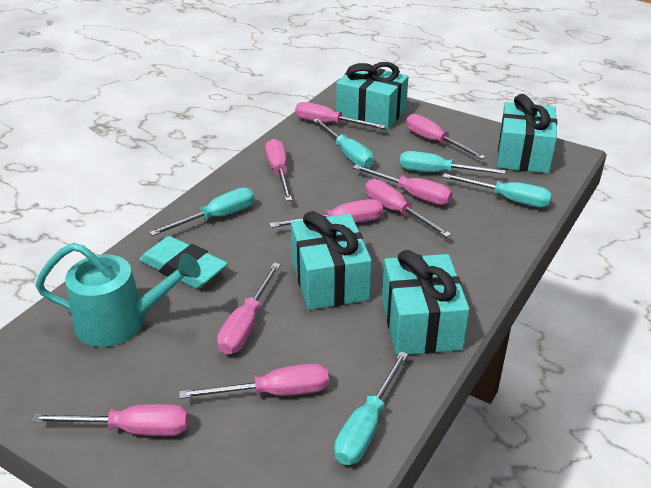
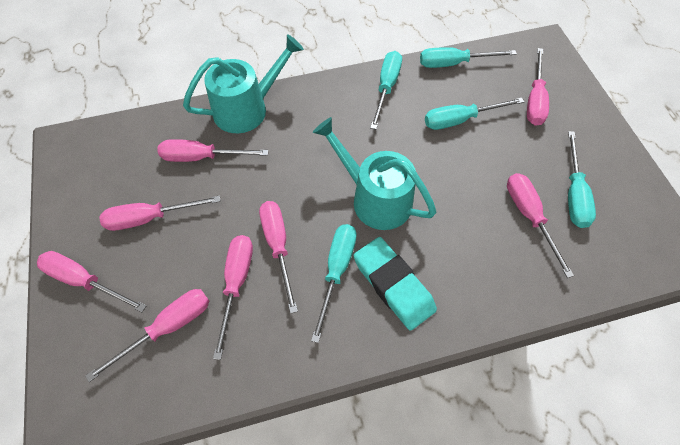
pink screwdriver: [31,404,189,436] [179,363,329,399] [217,263,281,355] [265,139,292,201] [269,199,383,228] [295,102,386,129] [352,165,453,205] [365,179,451,237] [406,114,486,159] = 9 -> [37,251,146,312] [85,289,209,382] [99,196,221,231] [158,139,269,162] [213,235,253,360] [259,201,298,314] [507,173,574,278] [527,48,549,126] = 8
turquoise gift: [291,211,372,310] [336,62,408,129] [382,250,470,355] [497,94,557,173] = 4 -> none = 0
turquoise watering can: [35,243,201,347] = 1 -> [183,34,304,133] [313,117,436,230] = 2

